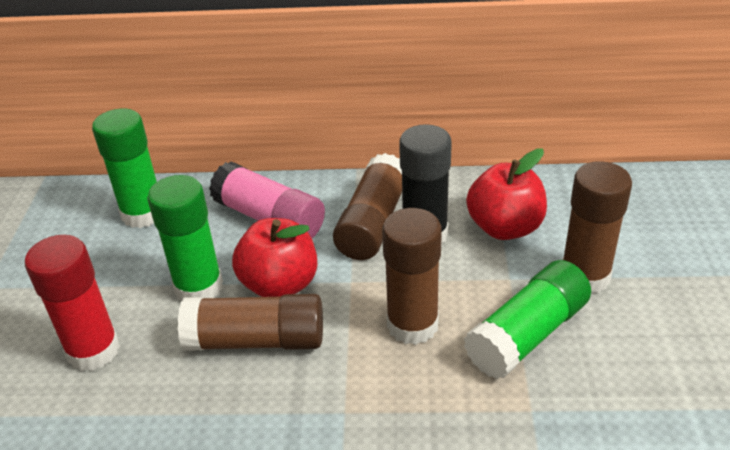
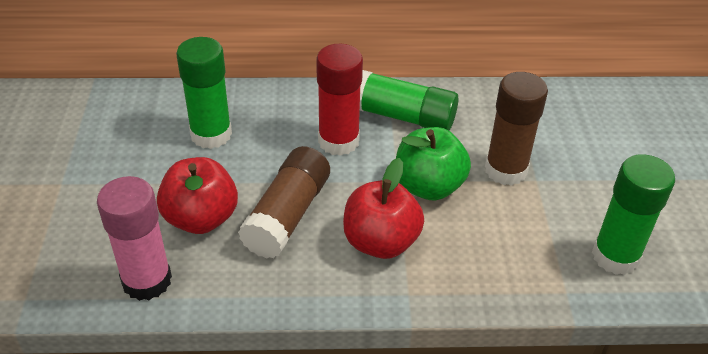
black glue stick: [399,124,452,245] = 1 -> none = 0
brown glue stick: [178,294,323,351] [333,153,402,260] [382,208,442,345] [562,161,632,294] = 4 -> [238,146,330,258] [485,72,548,186] = 2
green apple: none = 0 -> [396,127,471,200] = 1

